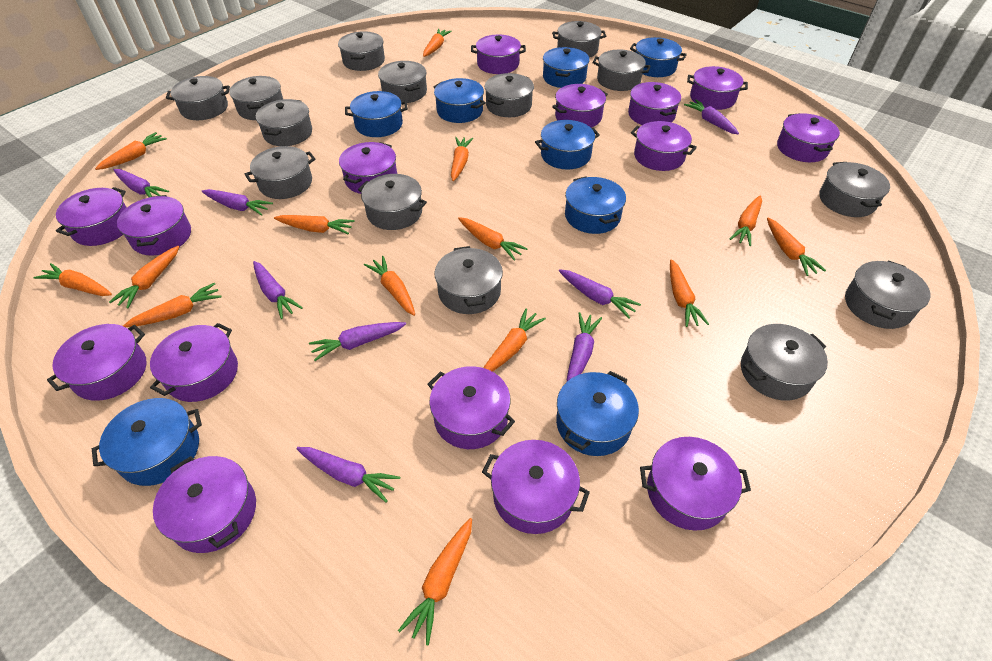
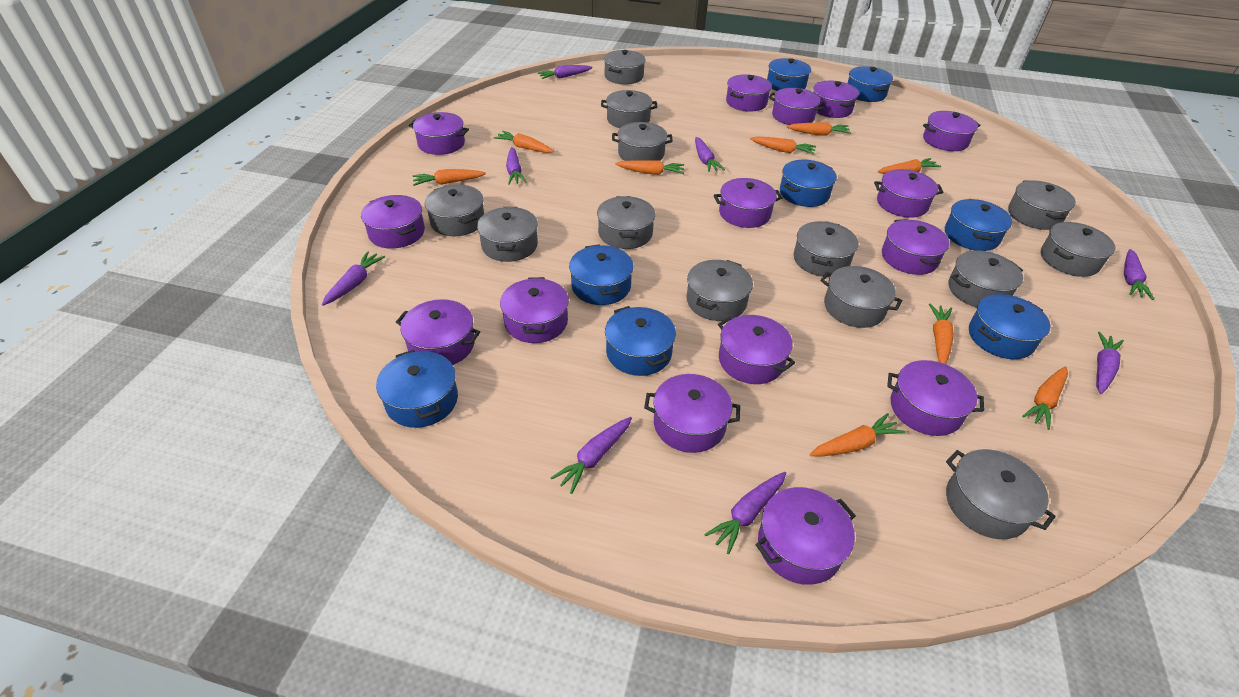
grey pot: [166,76,230,120] [229,76,283,120] [244,146,315,199] [256,99,312,146] [338,31,385,71] [358,174,427,230] [378,61,427,103] [434,246,503,314] [485,73,534,117] [552,21,606,58] [592,50,651,91] [741,324,828,401] [819,162,890,217] [845,260,930,329] = 14 -> [425,184,484,236] [477,207,538,262] [597,196,655,249] [601,90,657,128] [604,50,646,85] [612,122,673,161] [687,260,753,321] [794,221,858,277] [820,266,902,328] [946,449,1056,539] [949,250,1023,308] [1008,180,1076,230] [1041,222,1115,277] = 13
orange carrot: [33,263,112,296] [95,132,167,170] [109,246,179,309] [123,283,222,327] [274,215,355,234] [364,256,415,316] [398,518,472,645] [423,29,452,57] [451,137,473,181] [458,217,528,261] [484,309,546,372] [670,259,709,327] [730,196,762,246] [767,218,826,276] = 14 -> [412,169,486,186] [494,131,554,153] [615,160,684,175] [750,137,816,155] [787,122,851,136] [809,413,905,456] [878,158,941,174] [929,303,954,364] [1022,366,1068,430] = 9

